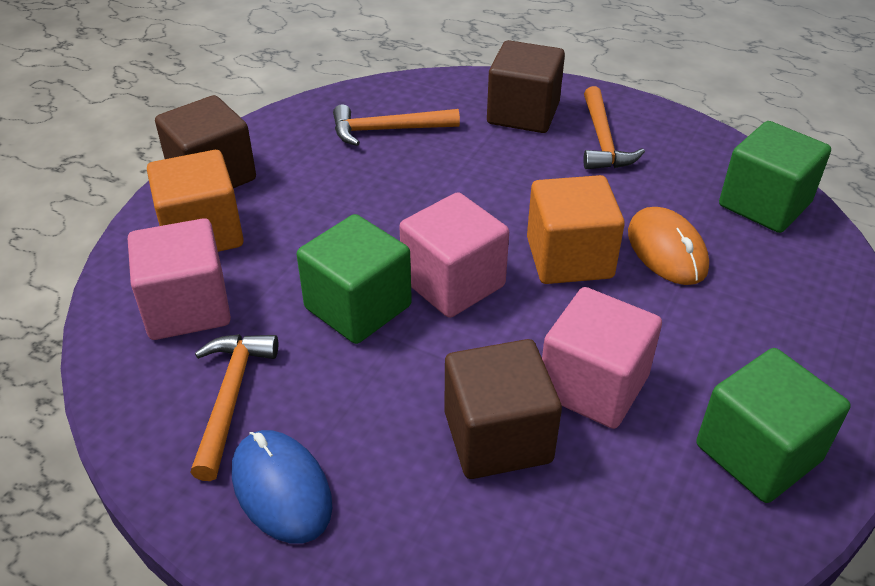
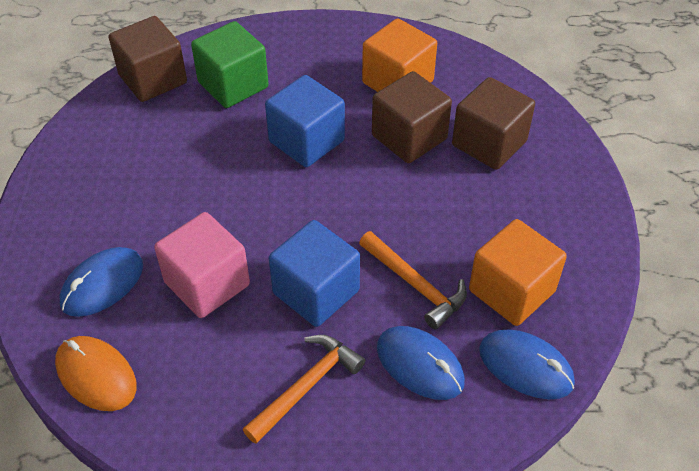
blue cube: none = 0 -> [265,75,345,167] [269,220,360,327] = 2
blue mouse: [232,430,332,543] = 1 -> [59,247,143,317] [377,326,465,400] [479,329,575,399] = 3
green cube: [297,214,412,344] [696,348,851,503] [719,121,831,233] = 3 -> [191,21,269,108] = 1
orange hammer: [190,334,278,481] [333,104,460,146] [583,86,645,169] = 3 -> [243,335,365,444] [359,231,467,329] = 2
pink cube: [128,218,231,340] [399,192,509,318] [542,287,662,429] = 3 -> [154,212,250,318] = 1

